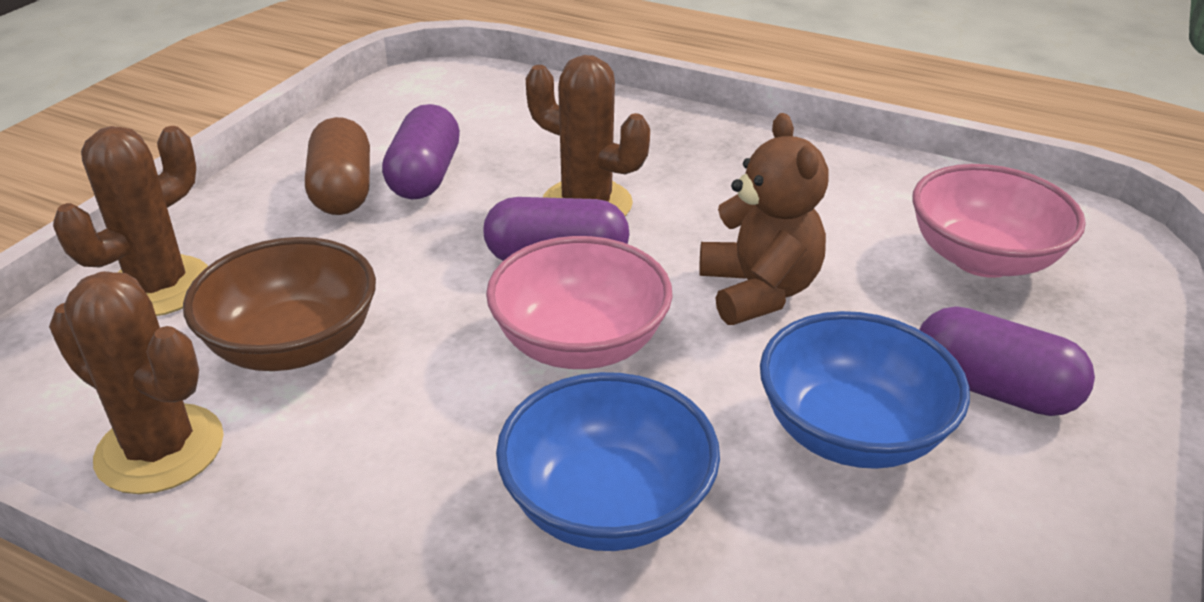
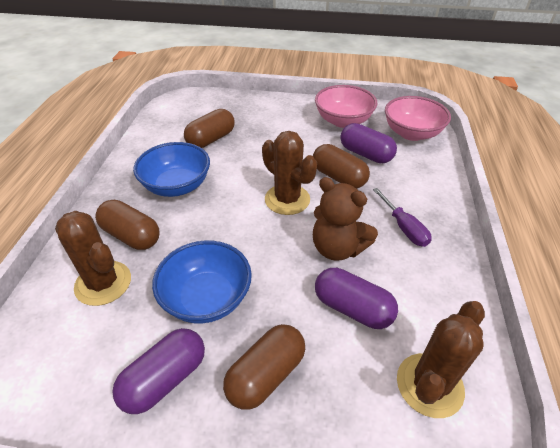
brown bowl: [183,237,376,371] = 1 -> none = 0
brown capsule: [305,117,370,215] = 1 -> [95,200,160,250] [184,109,235,148] [223,324,305,410] [313,144,370,188] = 4
purple screwdriver: none = 0 -> [373,188,432,247] = 1

